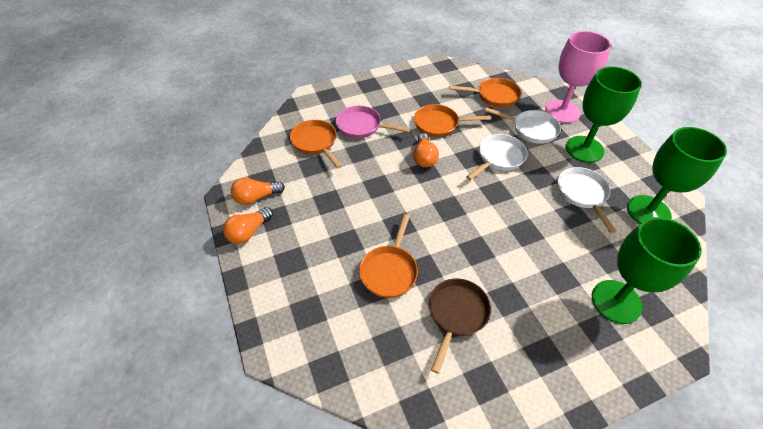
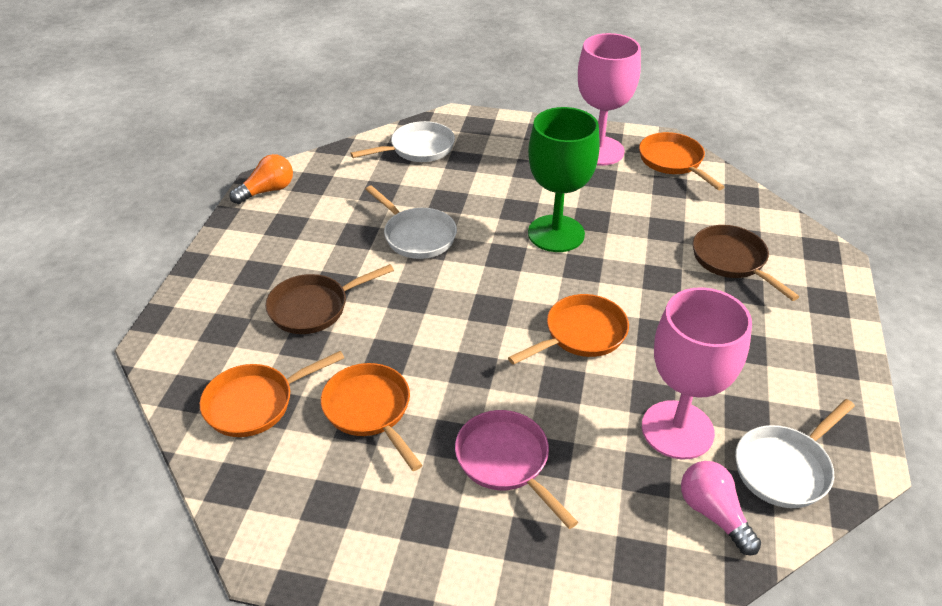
brown pan: [429,278,491,374] = 1 -> [265,264,394,334] [693,225,799,301] = 2
green goblet: [566,66,642,163] [592,217,702,324] [627,127,727,224] = 3 -> [528,107,600,252] = 1
orange light bulb: [223,207,273,244] [231,178,285,205] [413,133,439,167] = 3 -> [230,154,293,204] = 1
pink goblet: [545,31,611,123] = 1 -> [578,33,641,166] [642,287,752,459] = 2
pink light bulb: none = 0 -> [681,461,761,555] = 1

